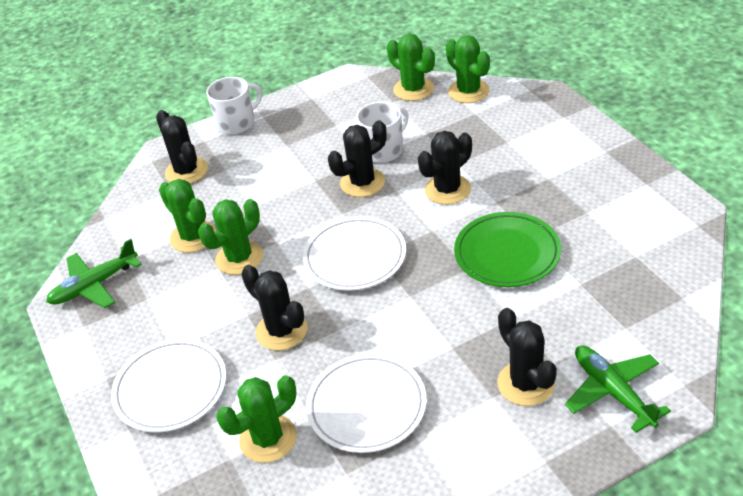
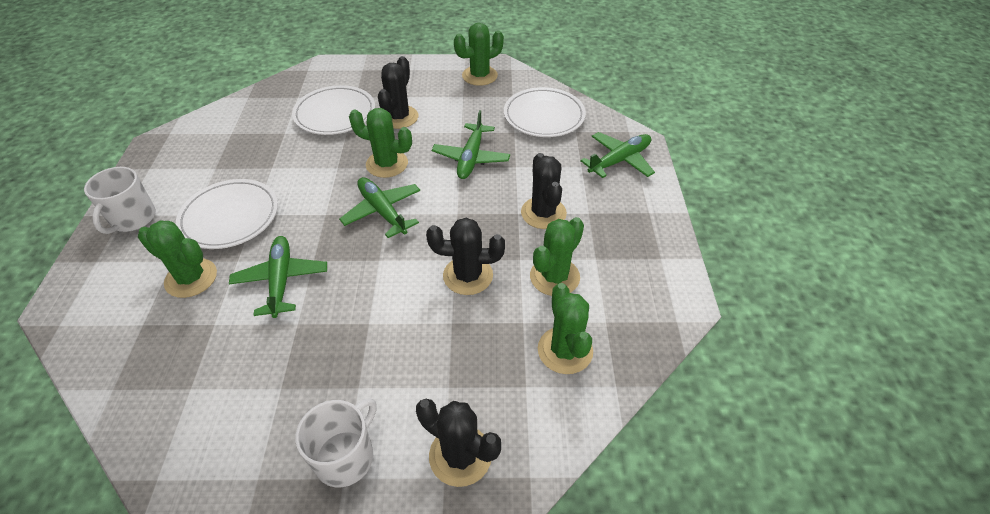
black cactus: [156,110,208,184] [241,265,308,350] [328,120,387,197] [418,131,472,205] [497,308,557,406] = 5 -> [378,56,418,129] [416,399,501,487] [426,218,505,295] [521,153,567,229] = 4
green plane: [46,239,142,308] [565,345,671,433] = 2 -> [229,236,327,318] [339,177,420,238] [432,110,510,179] [580,132,655,178] = 4
green plate: [454,212,561,287] = 1 -> none = 0

